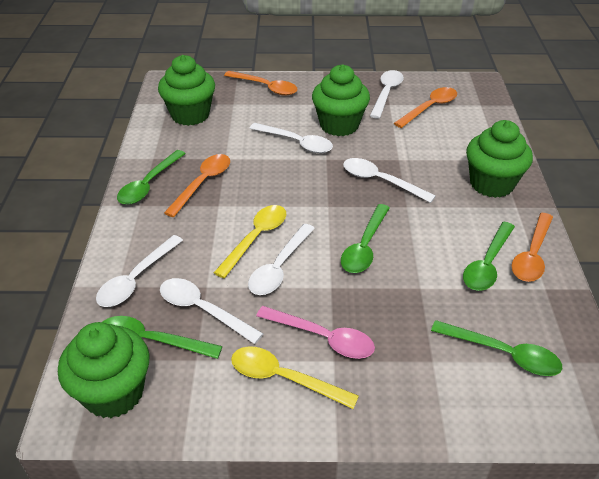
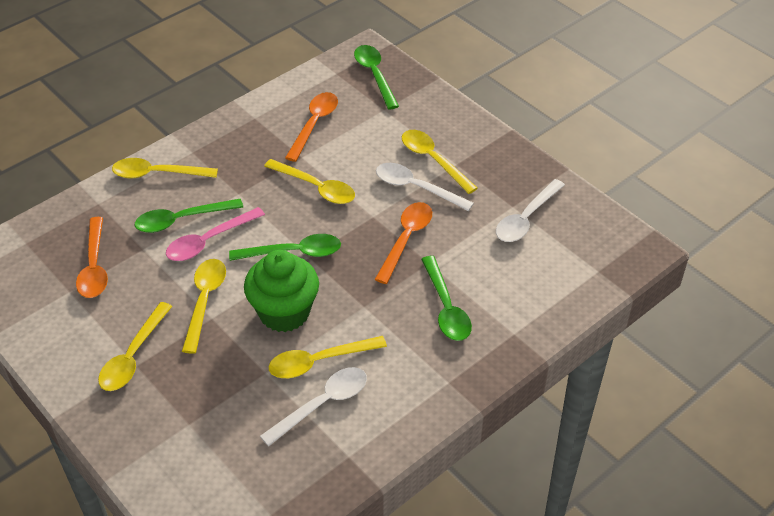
green cupcake: [58,322,149,418] [158,55,215,126] [312,64,370,136] [466,120,533,198] = 4 -> [244,250,319,332] = 1
green spoon: [103,316,223,359] [117,150,186,205] [341,204,390,273] [431,320,562,376] [463,222,515,291] = 5 -> [135,199,243,233] [229,234,341,261] [354,45,399,109] [421,256,472,341] = 4
orange spoon: [164,154,230,217] [224,71,298,96] [394,87,457,128] [512,213,553,282] = 4 -> [76,217,108,298] [285,92,338,162] [374,202,432,284] = 3
white spoon: [96,235,183,307] [160,278,263,344] [248,224,315,295] [249,123,333,153] [343,158,436,203] [370,70,404,119] = 6 -> [260,367,367,446] [376,163,474,211] [496,179,565,242] = 3
yellow spoon: [214,205,286,278] [231,346,359,409] = 2 -> [98,302,172,391] [112,158,218,179] [182,259,226,354] [264,159,355,204] [269,336,387,378] [402,130,478,194] = 6

